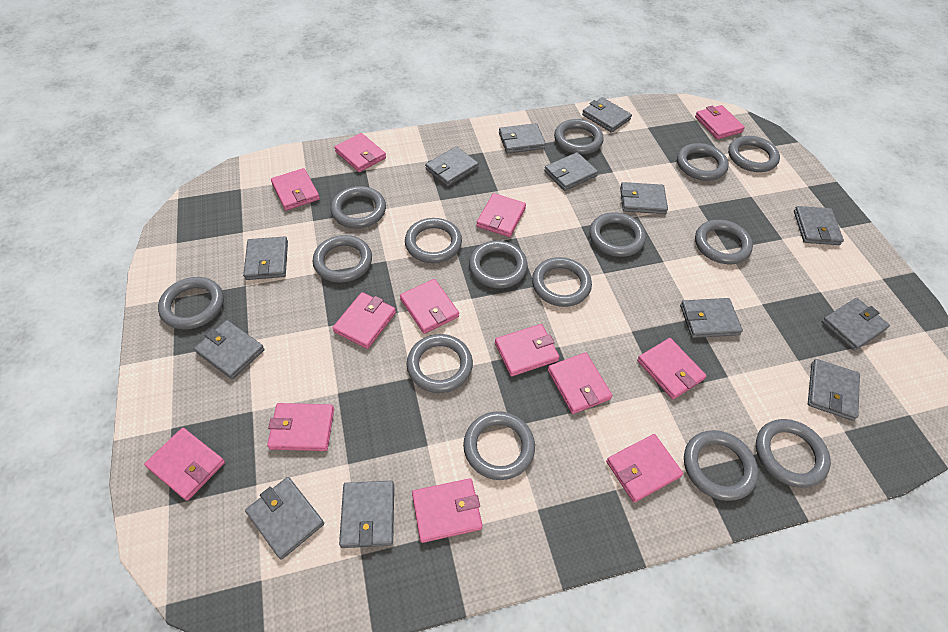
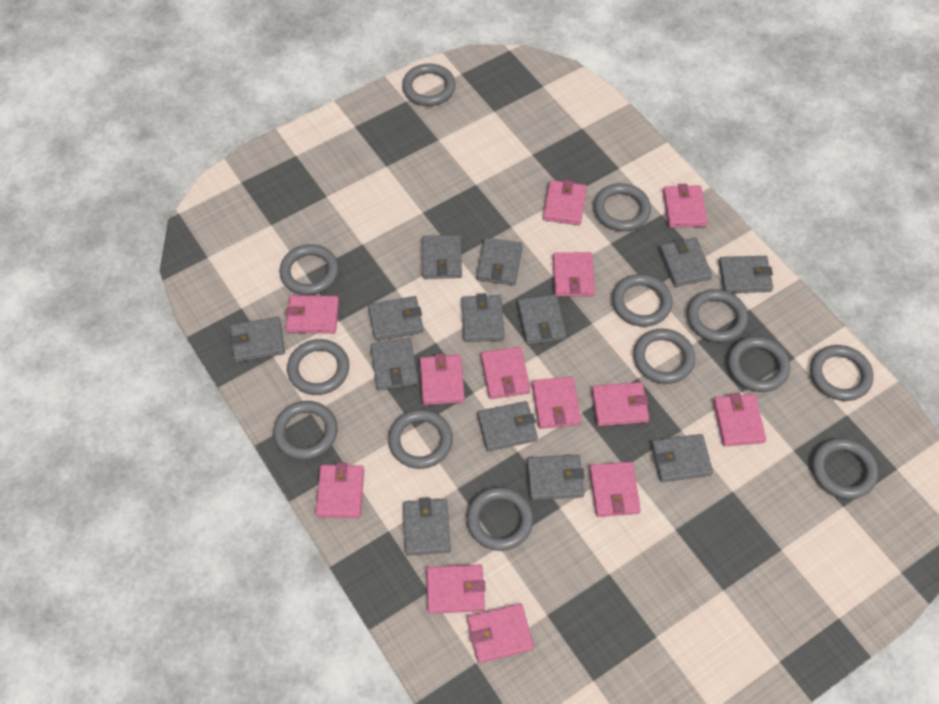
grey ring: [158,277,224,330] [313,235,372,283] [330,186,386,229] [405,218,462,263] [407,334,473,393] [463,411,535,480] [469,241,528,288] [532,257,592,307] [554,119,604,155] [589,213,646,257] [677,143,729,181] [684,430,758,501] [695,220,753,264] [728,136,780,172] [756,419,831,488] = 15 -> [273,401,338,460] [279,244,339,295] [287,339,349,395] [388,409,453,469] [402,64,456,106] [466,487,533,551] [594,183,651,231] [612,274,672,327] [633,328,695,384] [687,289,748,343] [728,336,790,392] [810,345,874,401] [812,438,878,499] = 13

